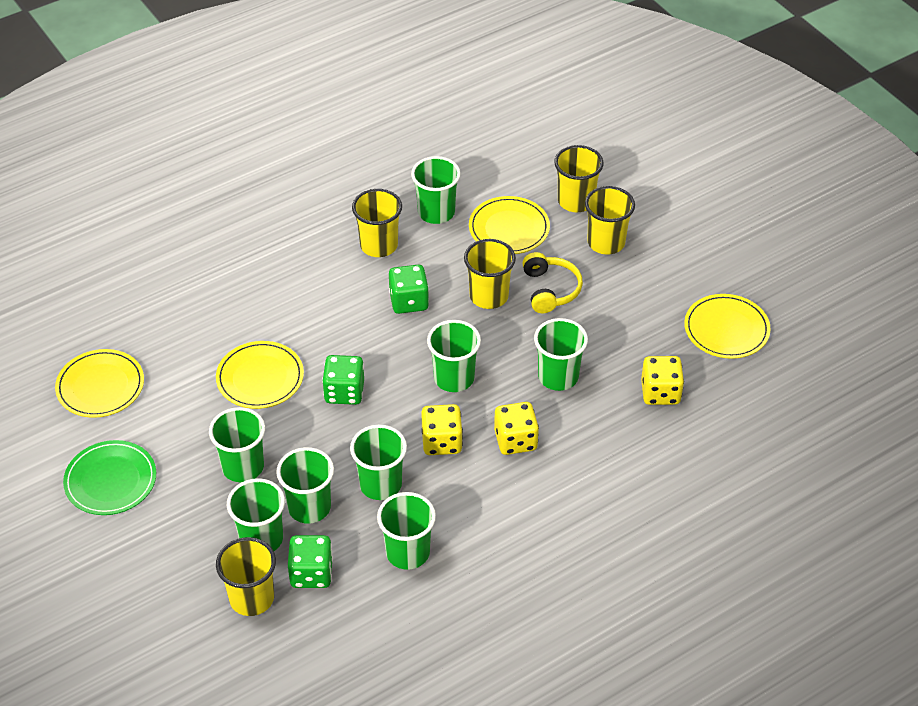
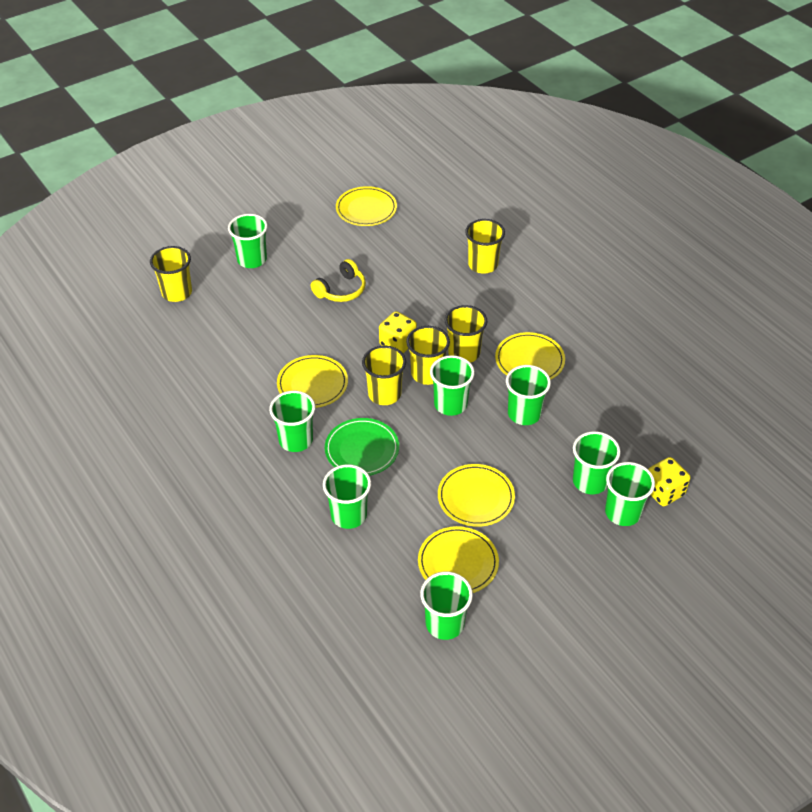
green dice: [288,535,333,588] [322,355,364,405] [389,265,429,314] = 3 -> none = 0
yellow dice: [421,404,463,455] [494,402,539,455] [641,356,684,405] = 3 -> [379,311,417,353] [648,457,690,506] = 2
yellow plate: [55,349,144,418] [216,341,304,409] [469,196,550,254] [684,294,771,359] = 4 -> [277,355,348,408] [336,186,397,226] [418,526,499,593] [438,464,515,527] [495,332,565,380] = 5

